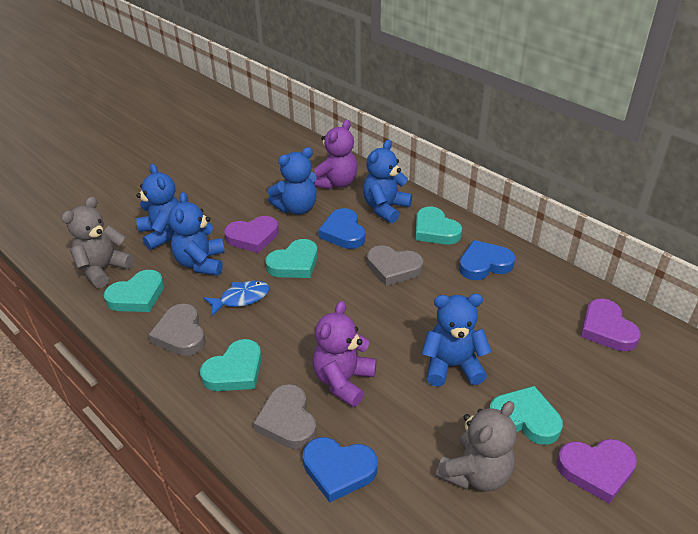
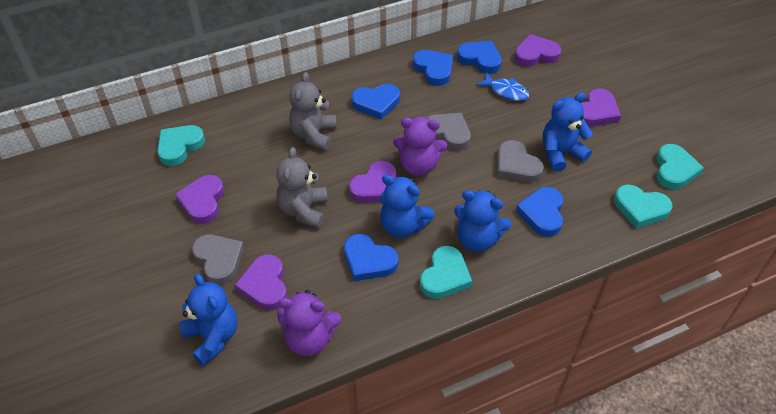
blue heart: [303,437,378,502] [318,208,365,249] [459,240,515,280] = 3 -> [344,234,398,281] [351,84,400,120] [413,50,453,86] [457,41,502,74] [516,187,563,237] = 5
blue teddy bear: [136,164,180,250] [169,192,225,276] [268,147,317,215] [363,140,412,223] [422,294,492,387] = 5 -> [179,274,237,366] [380,175,434,238] [454,190,511,252] [543,92,593,172] = 4
purple heart: [224,216,279,253] [557,439,637,504] [581,299,641,351] = 3 -> [175,175,224,224] [235,254,287,310] [349,161,396,203] [514,34,561,66] [581,89,621,127] = 5
turquoise heart: [104,270,164,312] [200,339,262,391] [266,239,318,278] [416,206,462,245] [489,386,563,445] = 5 -> [157,125,205,166] [420,246,472,299] [614,184,672,228] [657,144,704,189] = 4

